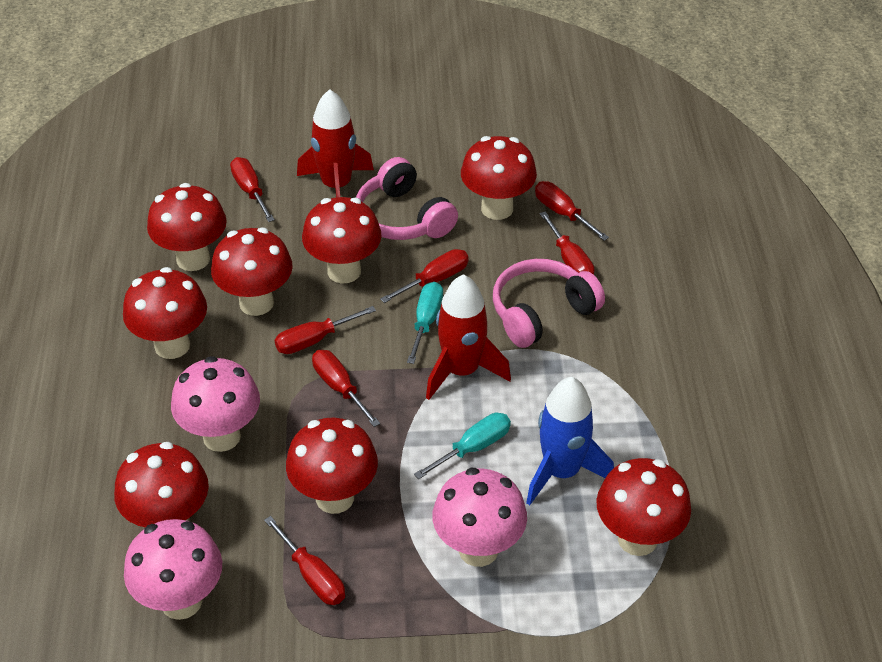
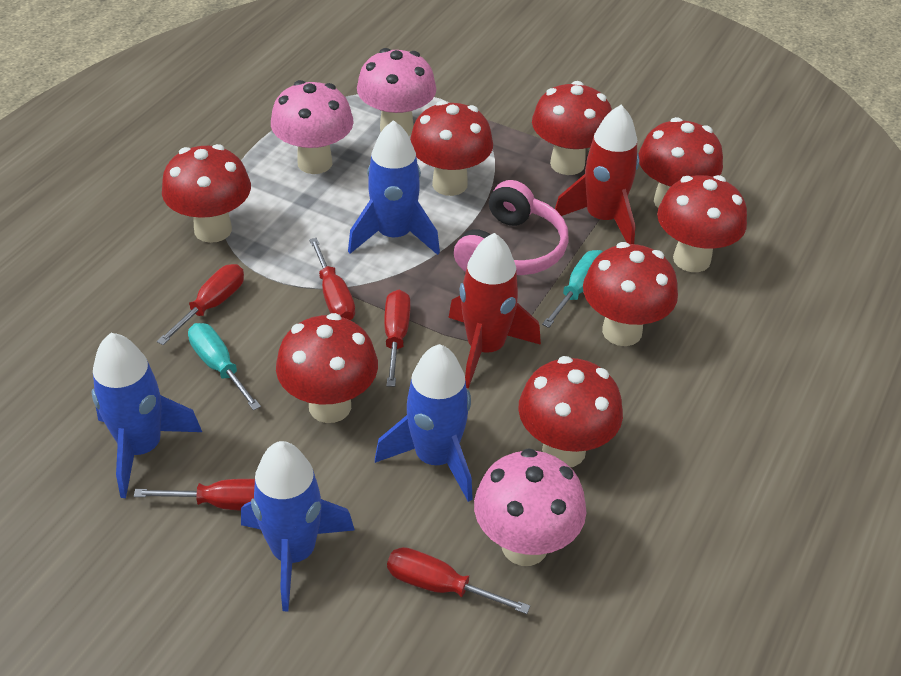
blue rocket: [526,377,614,505] = 1 -> [92,333,202,498] [241,441,355,611] [348,120,440,255] [375,344,473,502] = 4
pink headphones: [356,157,458,240] [493,259,605,348] = 2 -> [454,180,569,275] = 1
red screwdriver: [230,157,275,222] [264,516,345,605] [275,306,376,354] [312,350,380,427] [380,249,469,303] [535,181,609,241] [540,211,595,275] = 7 -> [134,479,255,511] [157,264,244,345] [309,238,355,320] [384,290,410,387] [387,547,530,614] = 5

